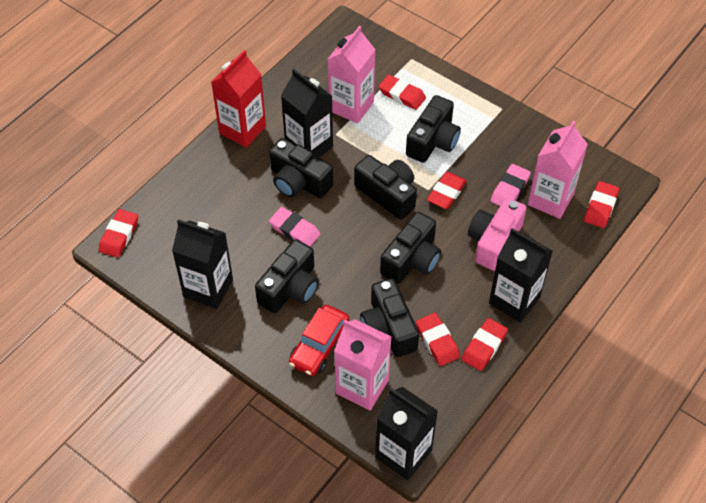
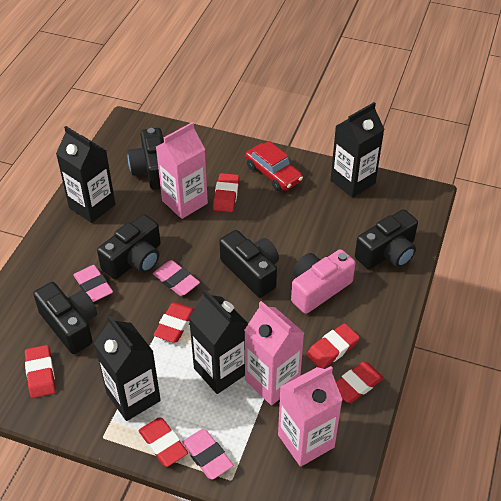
black camera: [255,239,319,313] [269,138,333,198] [354,155,417,220] [360,278,419,357] [380,212,441,284] [406,95,461,163] = 6 -> [33,282,97,354] [97,214,161,279] [128,128,164,190] [219,230,279,297] [355,209,418,269] = 5
pink eraser: [269,207,320,246] [491,164,531,206] = 2 -> [73,265,113,302] [153,260,200,296] [182,429,233,480] = 3
red carton: [211,50,266,148] = 1 -> none = 0

